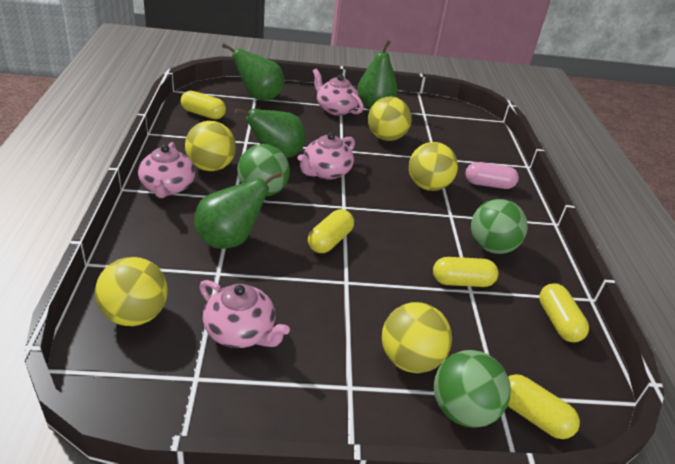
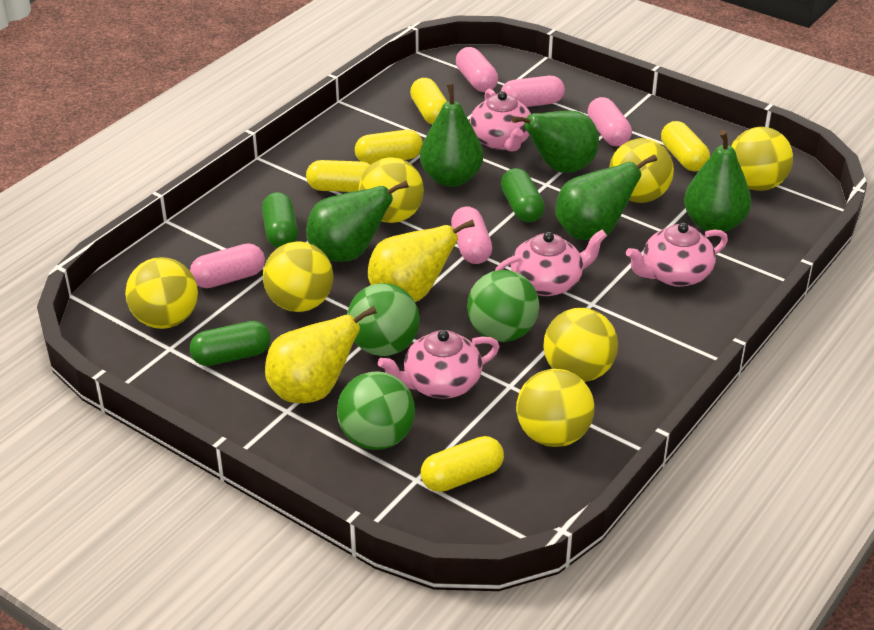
green capsule: none = 0 -> [189,321,271,366] [262,192,298,248] [501,168,545,223] = 3
green pear: [194,171,282,249] [222,43,284,101] [235,108,306,158] [357,40,398,108] = 4 -> [306,180,409,262] [420,84,483,187] [512,111,599,173] [555,154,657,240] [684,130,751,232] = 5
pink capsule: [465,162,519,189] = 1 -> [190,243,265,288] [451,207,492,264] [456,47,498,92] [501,76,565,107] [588,97,632,146] = 5
yellow ball: [95,257,168,326] [185,121,236,171] [368,97,412,141] [382,302,452,373] [409,142,458,191] = 5 -> [125,257,198,329] [263,241,334,312] [358,157,424,223] [516,369,594,447] [543,308,618,382] [609,138,674,203] [731,127,793,191] = 7
yellow pear: none = 0 -> [265,306,377,403] [368,219,475,302] = 2

